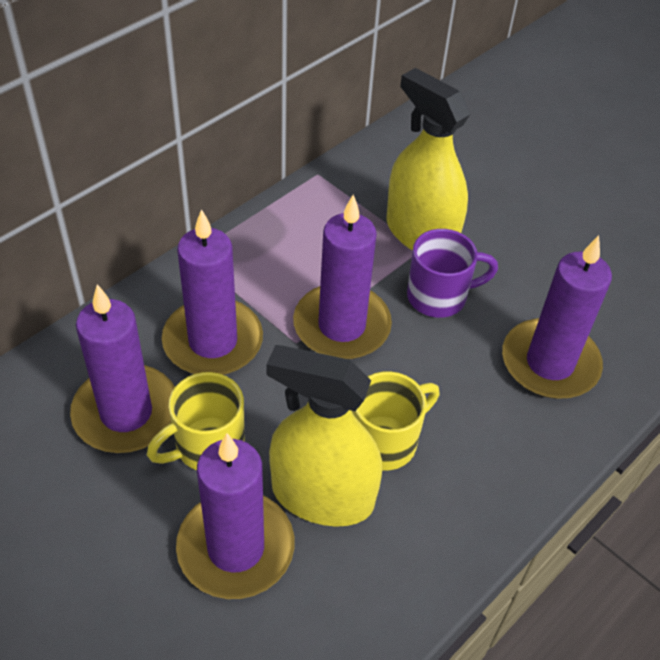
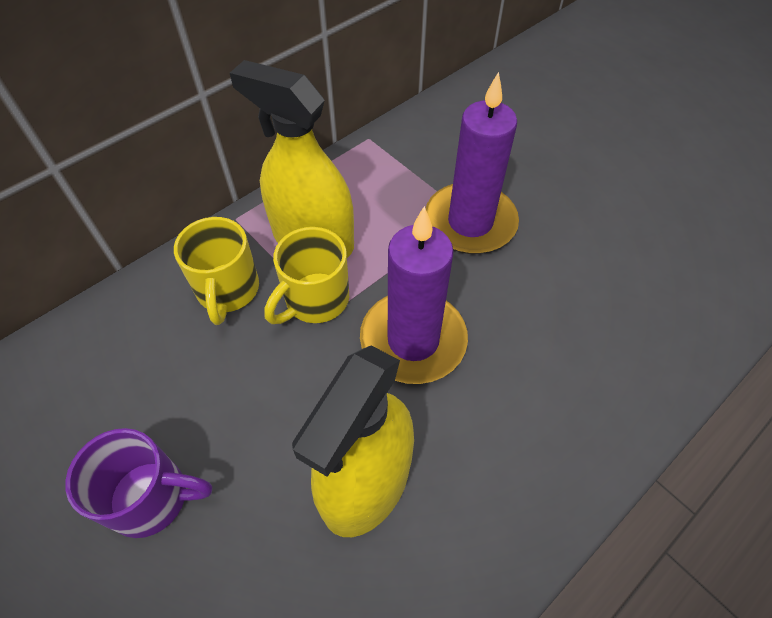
purple candle: [70,284,175,453] [162,209,263,375] [176,433,295,599] [293,194,392,359] [502,235,612,399] = 5 -> [360,206,468,384] [425,72,519,254] = 2

